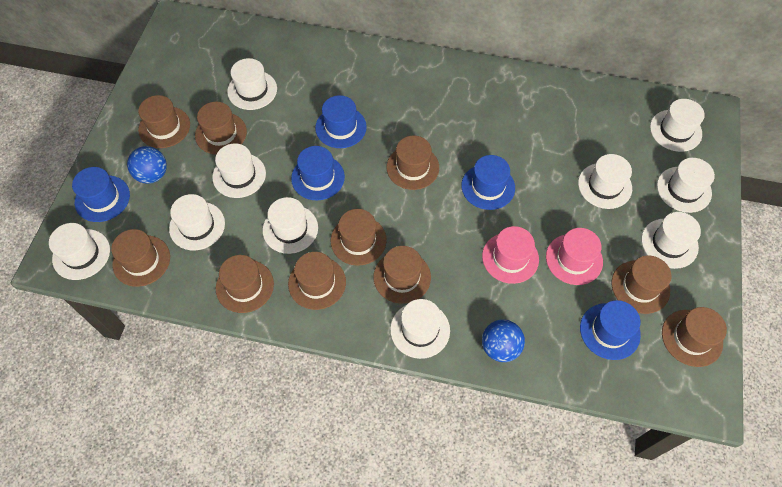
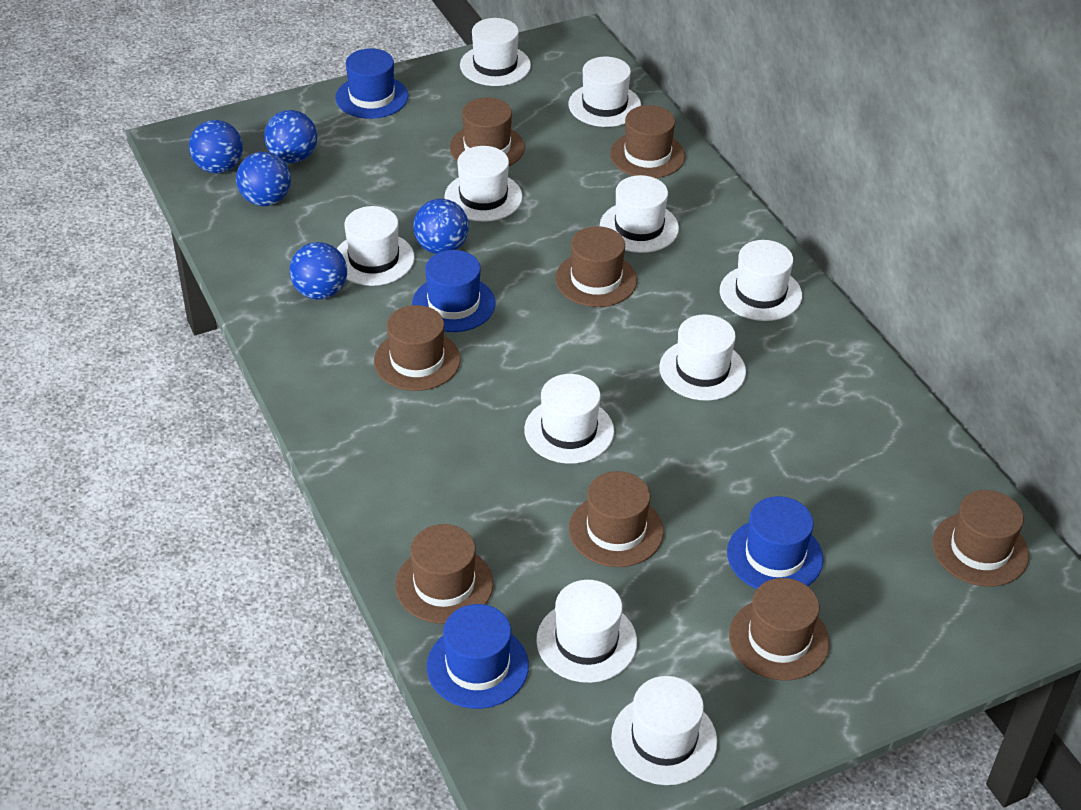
blue ball: [127,146,167,184] [482,320,525,362] = 2 -> [189,120,243,173] [236,152,291,206] [264,110,317,163] [290,242,347,300] [413,199,469,254] = 5
blue hat: [72,167,130,222] [291,146,345,200] [315,95,367,148] [461,155,515,210] [580,300,641,360] = 5 -> [335,48,409,119] [412,250,496,332] [427,604,529,709] [727,496,824,589] = 4
brown hat: [111,229,170,287] [138,95,190,148] [195,102,247,155] [216,255,274,313] [288,252,346,310] [331,209,387,266] [373,246,431,304] [387,136,439,190] [611,256,671,314] [662,307,727,367] = 10 -> [374,305,461,391] [395,524,493,624] [450,98,525,166] [555,226,637,307] [569,471,664,567] [610,105,686,178] [729,578,830,681] [932,490,1029,587] = 8
pink hat: [482,226,539,284] [546,228,603,285] = 2 -> none = 0

